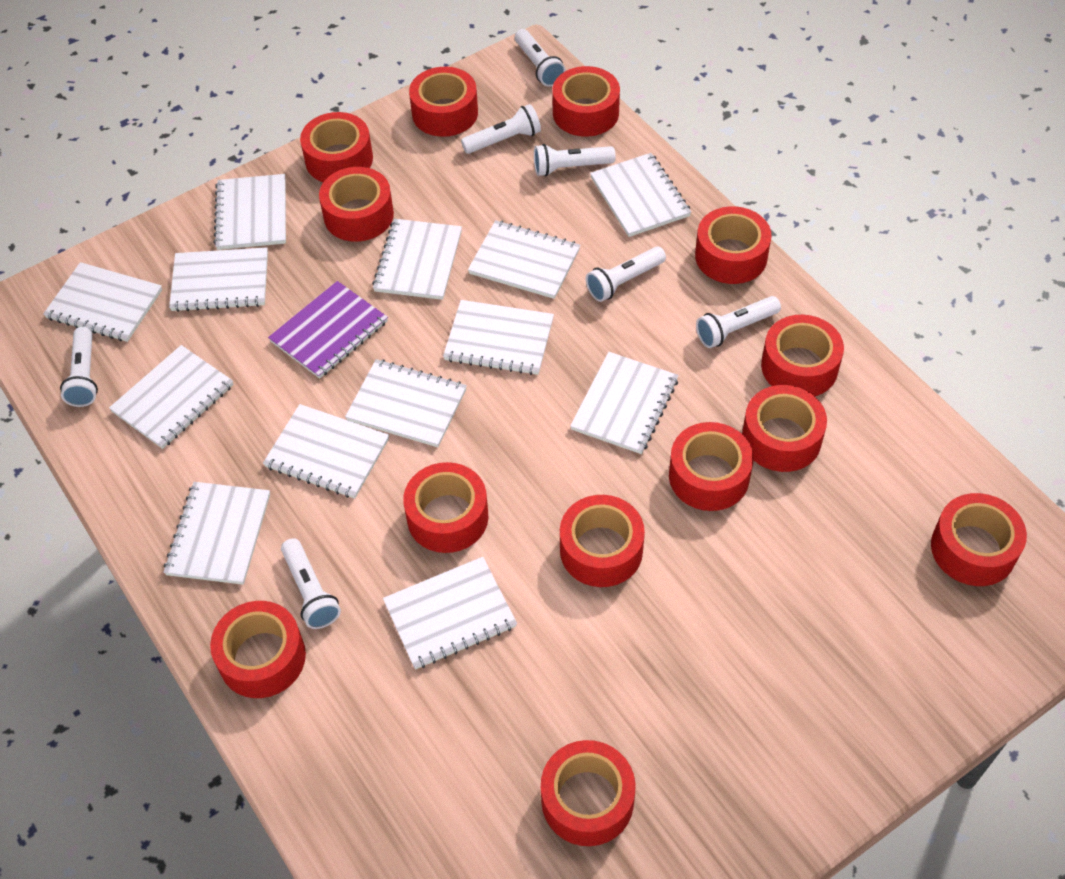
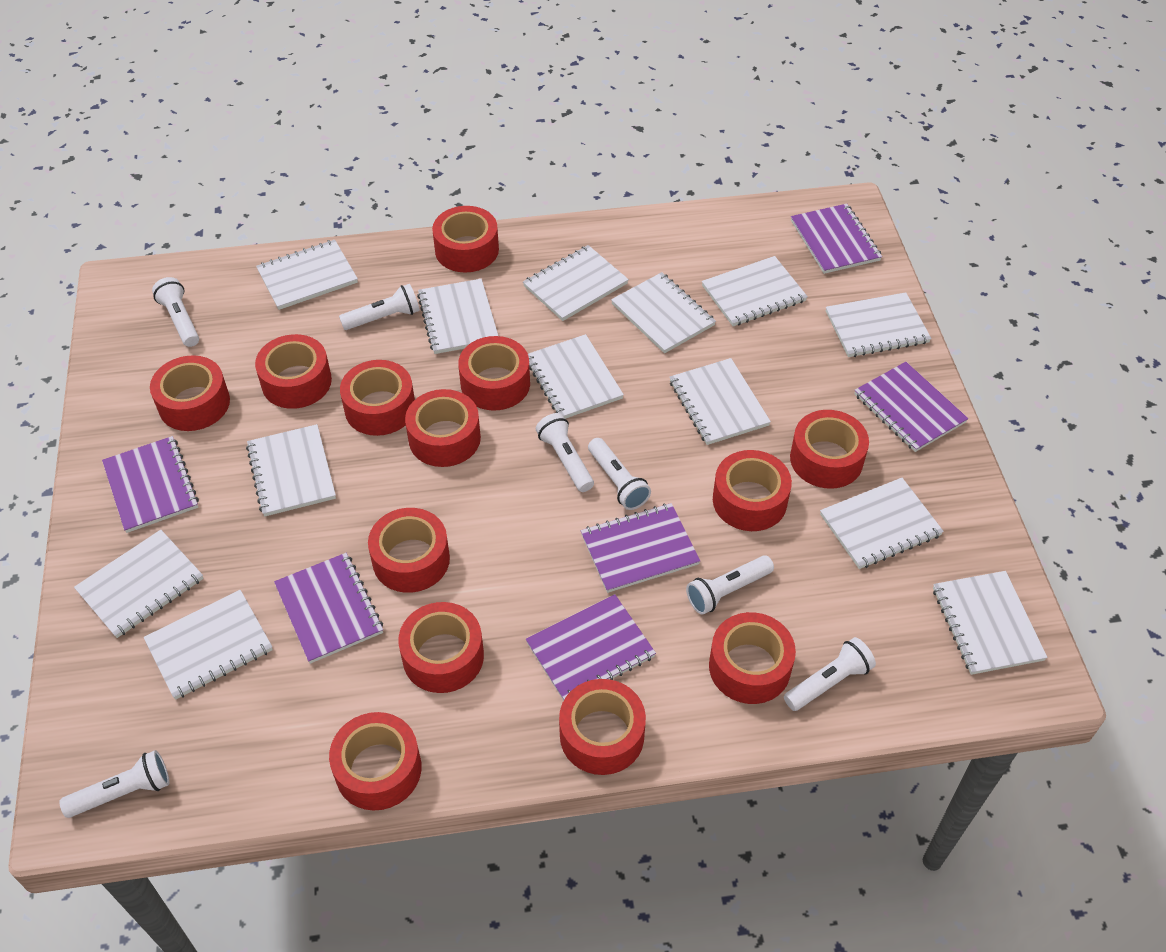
purple notebook: [268,281,388,379] = 1 -> [102,436,199,533] [274,553,383,664] [526,594,656,701] [581,503,700,593] [791,204,882,274] [854,362,968,452] = 6

